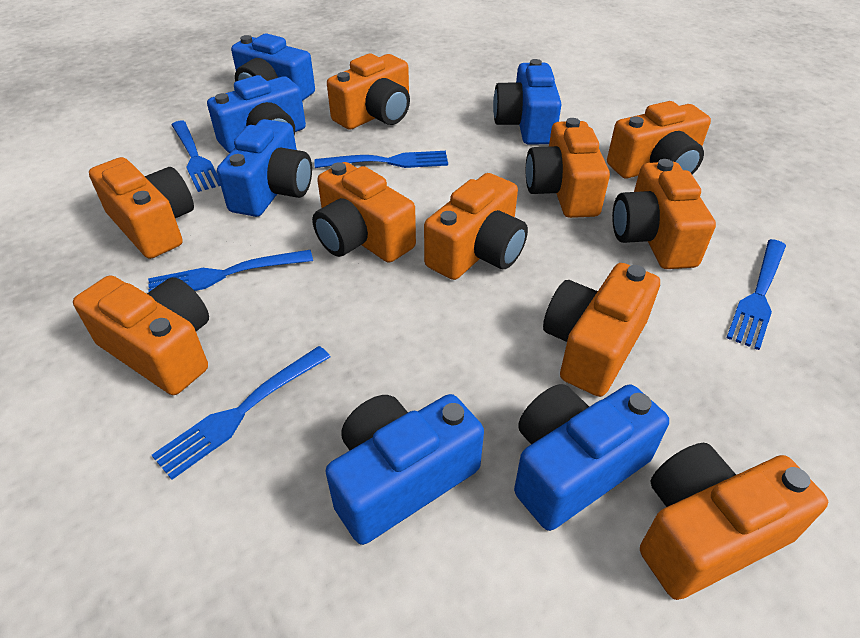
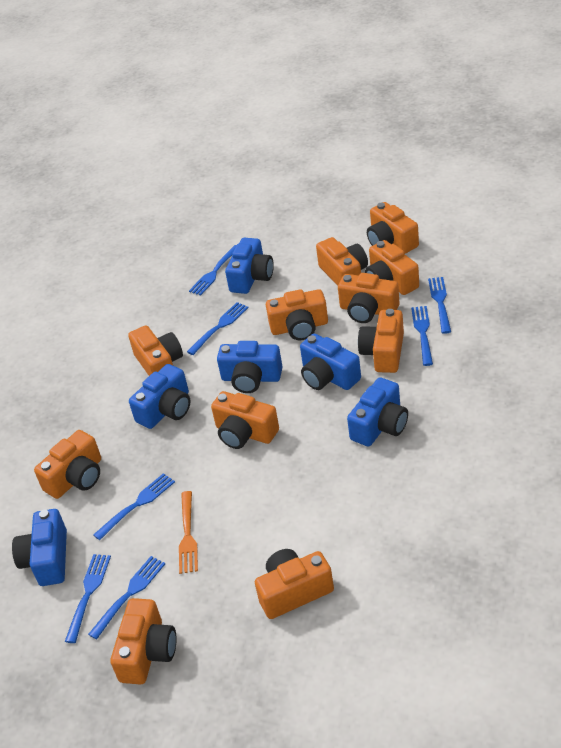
blue fork: [148,250,313,292] [152,346,331,480] [172,121,221,192] [314,151,448,168] [726,239,786,350] = 5 -> [65,554,111,643] [88,556,165,640] [93,473,175,540] [187,302,249,355] [189,245,236,296] [411,306,433,366] [428,277,451,334] = 7
orange camera: [73,275,209,395] [89,157,194,259] [312,162,416,263] [327,54,410,130] [424,173,528,280] [526,118,610,218] [543,263,660,397] [607,101,711,178] [612,159,716,269] [640,443,828,600] = 10 -> [34,430,101,499] [110,598,176,685] [128,326,183,376] [211,391,279,449] [255,549,334,619] [266,289,328,341] [316,237,368,286] [338,273,400,323] [358,309,404,373] [365,240,419,295] [367,202,419,253] = 11
orange fork: none = 0 -> [179,491,198,574] = 1

